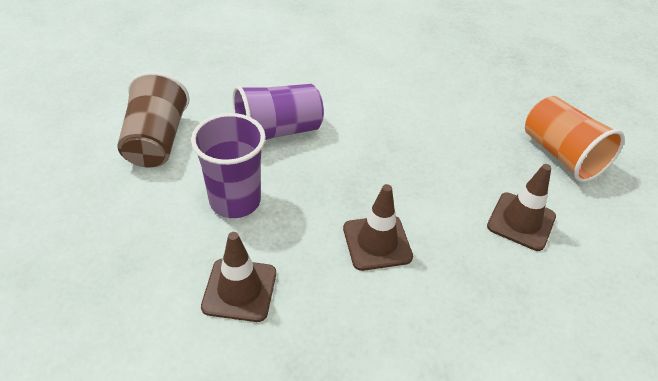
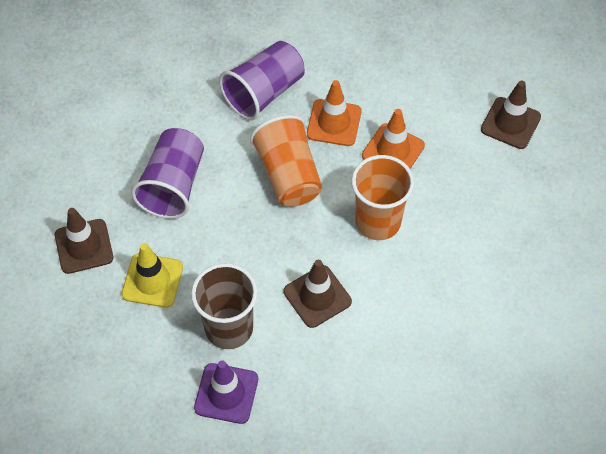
orange cup: [525,96,625,182] = 1 -> [250,115,322,207] [352,155,414,240] = 2
orange traffic cone: none = 0 -> [307,80,361,146] [362,109,425,169] = 2
purple traffic cone: none = 0 -> [194,360,258,424] = 1
yellow traffic cone: none = 0 -> [121,243,183,308] = 1

